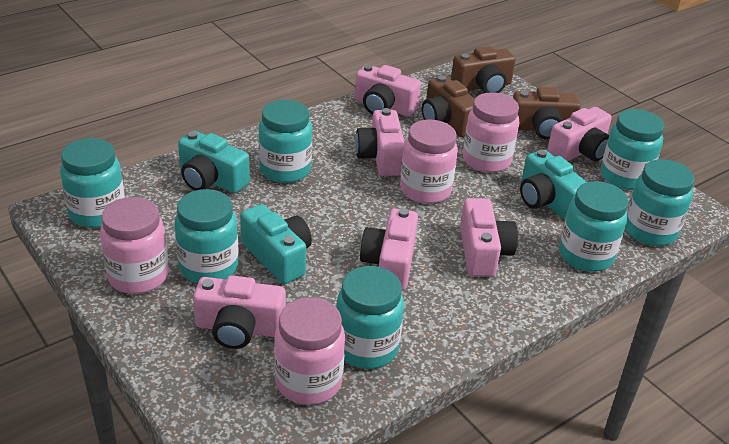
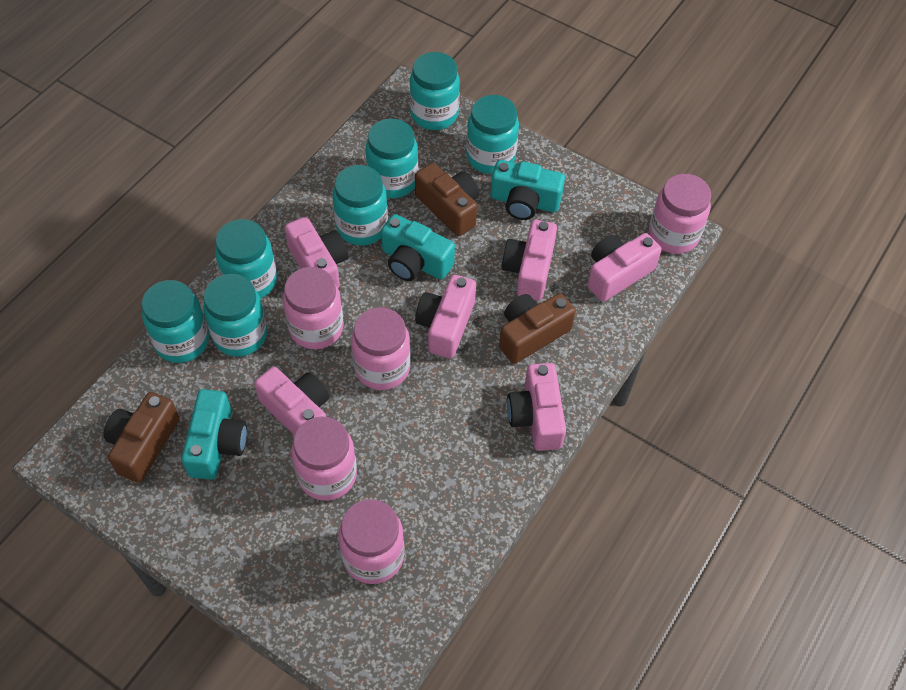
pink jar: [100,197,169,294] [274,297,345,405] [400,119,458,204] [463,92,519,173] = 4 -> [283,267,344,349] [291,417,357,501] [338,499,405,584] [351,307,411,390] [649,174,711,254] = 5

